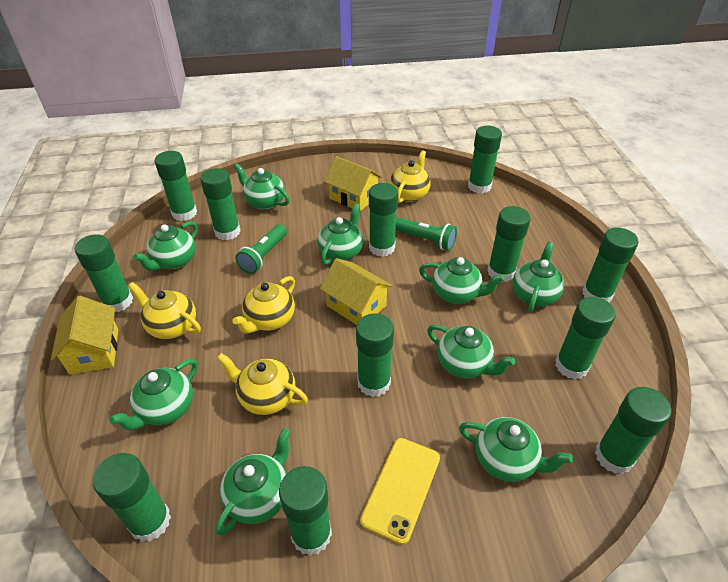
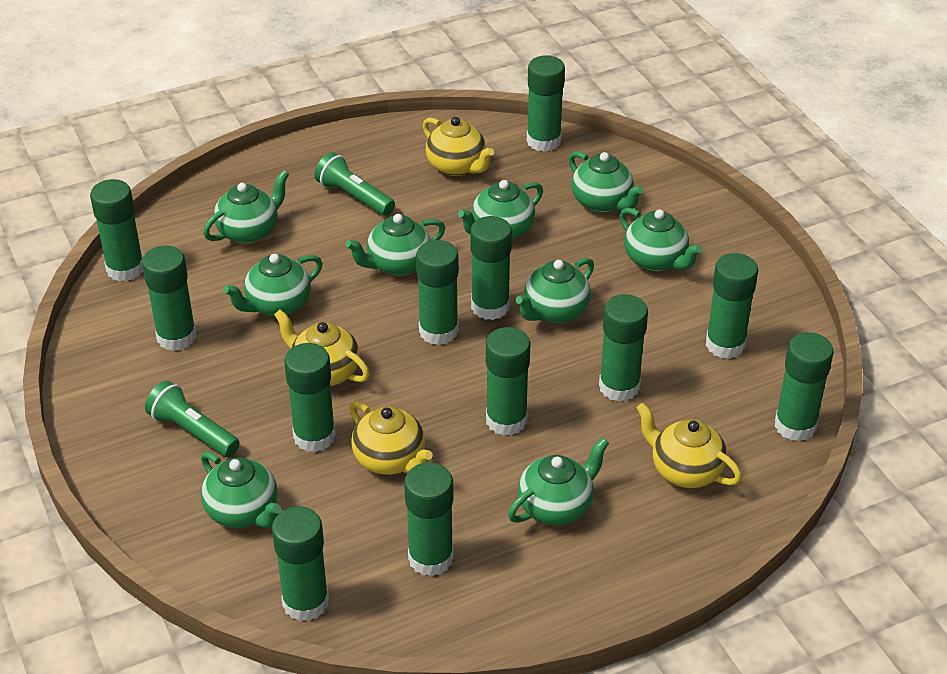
yellow house: [51,296,118,375] [320,258,392,325] [324,156,382,212] = 3 -> none = 0
yellow phone: [360,438,440,545] = 1 -> none = 0

